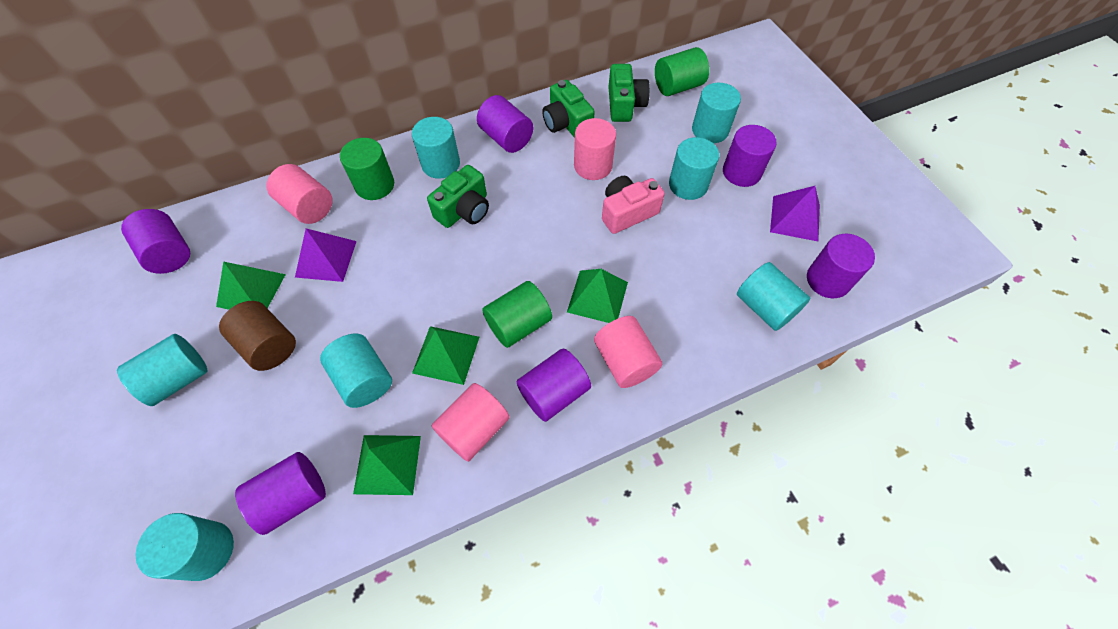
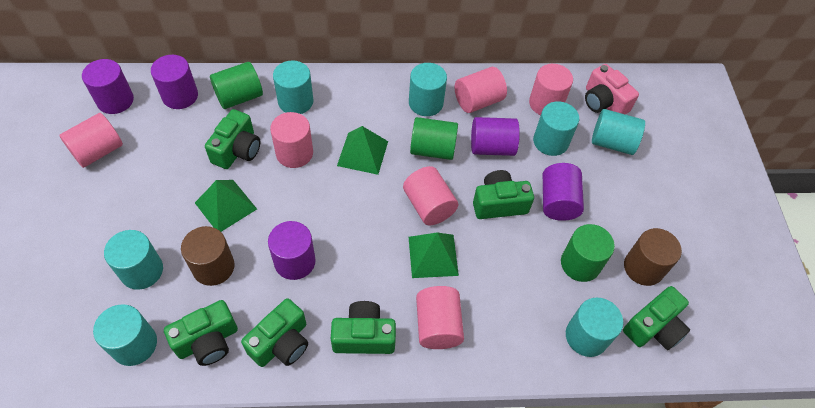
brown cylinder: [219,301,296,371] = 1 -> [181,226,235,286] [624,228,682,286] = 2
green camera: [427,165,489,228] [542,80,595,138] [609,64,650,122] = 3 -> [164,300,238,366] [205,109,260,169] [241,298,308,367] [331,301,396,354] [473,170,534,219] [623,286,690,350] = 6
green pyramid: [216,261,286,310] [353,435,421,495] [412,326,479,385] [567,269,628,323] = 4 -> [195,180,257,232] [337,126,388,175] [409,232,459,278] = 3
pink cylinder: [266,164,333,224] [431,383,510,462] [574,118,616,180] [594,316,663,388] = 4 -> [59,113,123,168] [270,112,313,168] [403,166,458,225] [416,286,464,349] [455,67,507,113] [529,64,573,115] = 6
purple cylinder: [121,209,190,274] [235,452,326,535] [477,95,533,153] [517,349,591,422] [723,125,777,187] [807,234,875,298] = 6 -> [82,59,134,114] [151,55,198,109] [268,221,316,280] [471,117,520,156] [543,163,584,221] = 5
purple pyramid: [295,228,357,282] [770,186,820,241] = 2 -> none = 0

